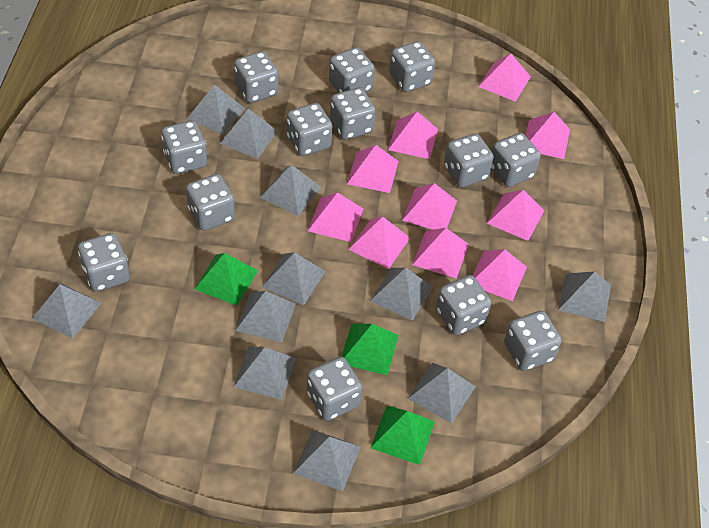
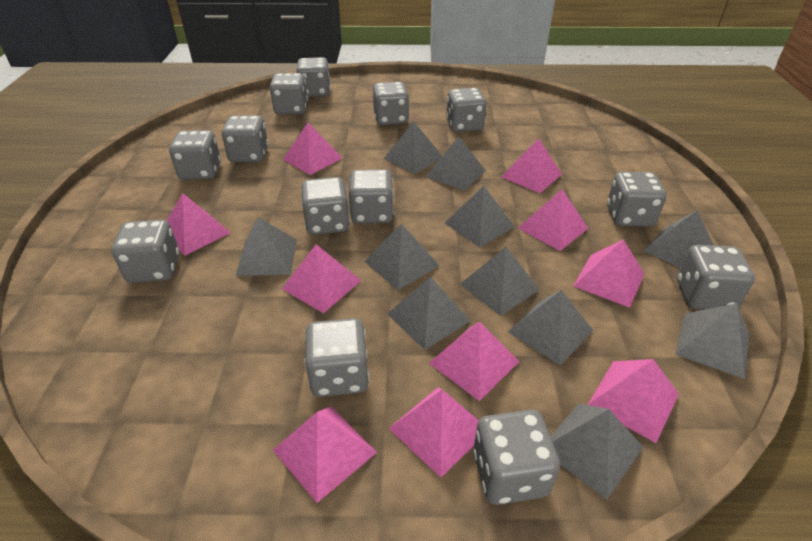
green pyramid: [195,253,258,306] [341,324,398,375] [370,406,435,465] = 3 -> none = 0

